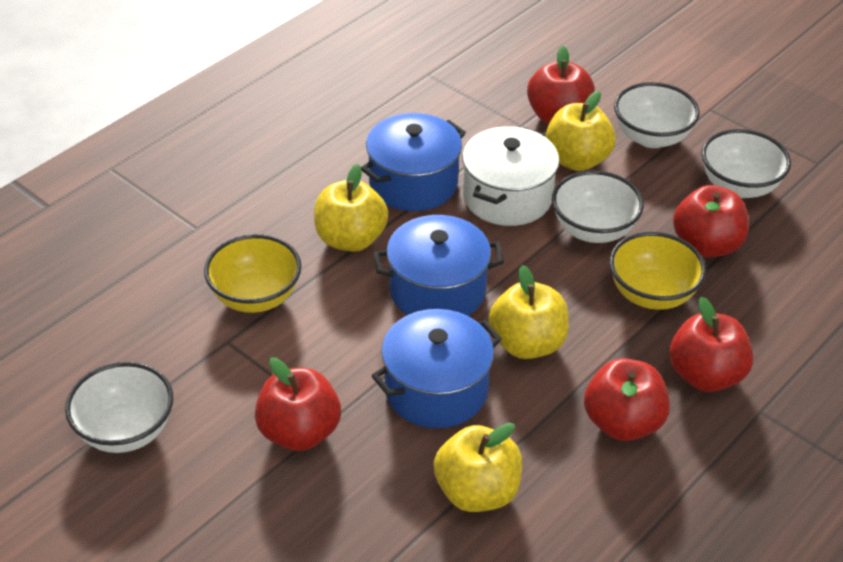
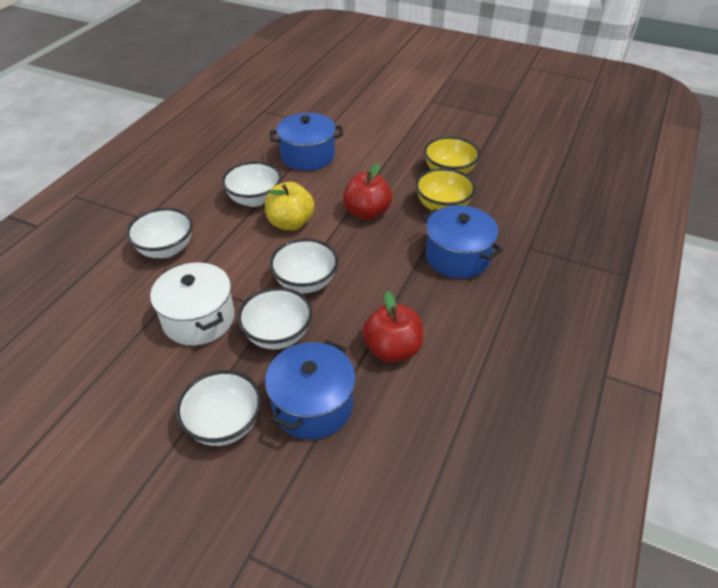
red apple: [255,358,341,451] [527,46,595,125] [584,358,670,441] [669,297,753,392] [673,185,749,257] = 5 -> [343,163,392,220] [362,291,423,363] = 2
white bowl: [65,362,173,453] [552,171,644,243] [614,82,700,148] [702,129,791,198] = 4 -> [126,208,193,258] [176,370,262,446] [222,161,282,207] [237,287,312,349] [270,239,338,293] = 5
yellow apple: [314,164,388,252] [434,423,522,512] [489,265,569,359] [546,91,616,171] = 4 -> [265,182,315,231] = 1

